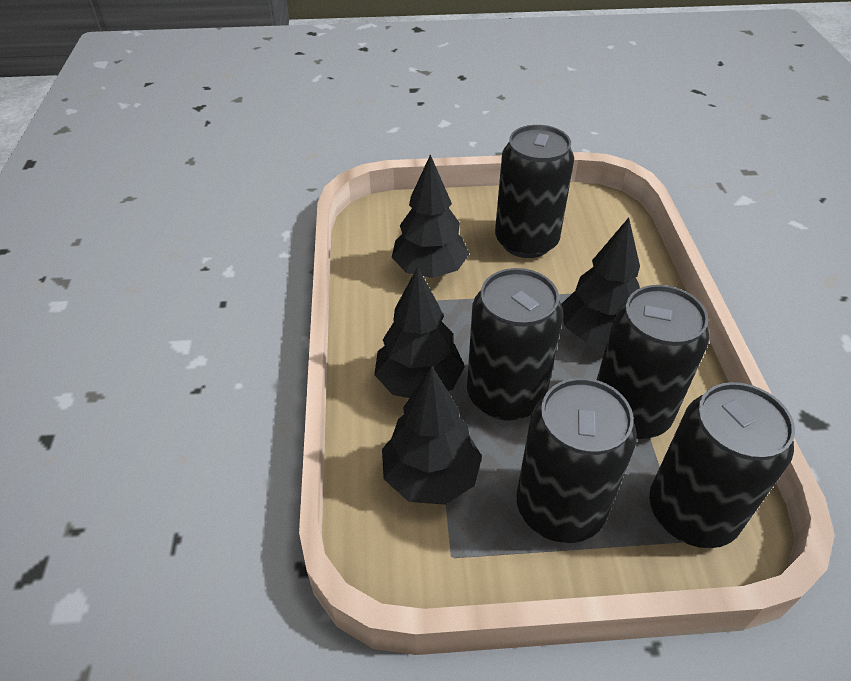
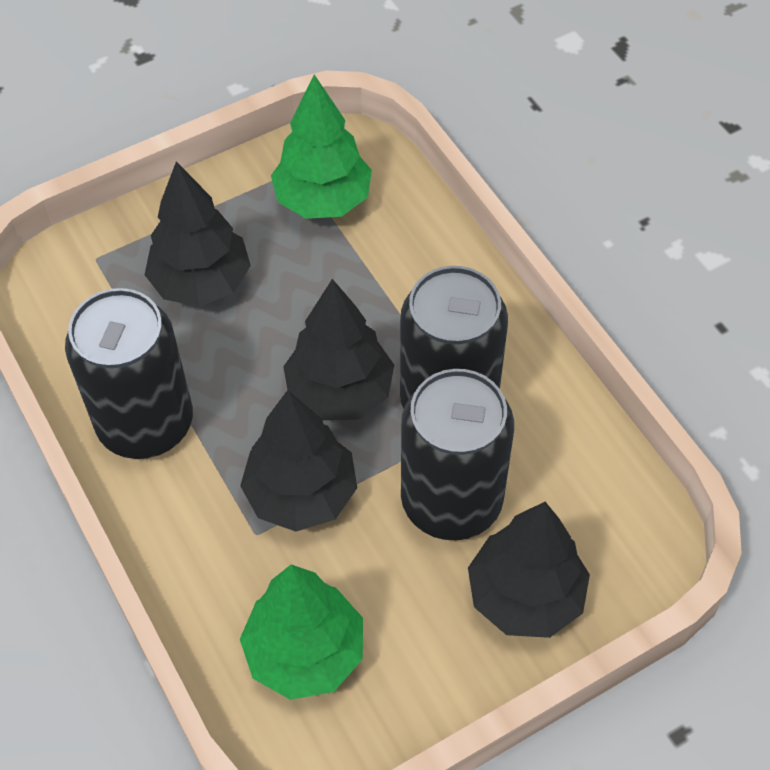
black can: [467,268,563,421] [495,125,574,258] [516,378,637,543] [597,285,709,439] [649,382,795,548] = 5 -> [65,288,193,459] [400,266,508,409] [401,369,514,540] = 3
green tree: none = 0 -> [240,564,363,700] [271,74,372,219] = 2

